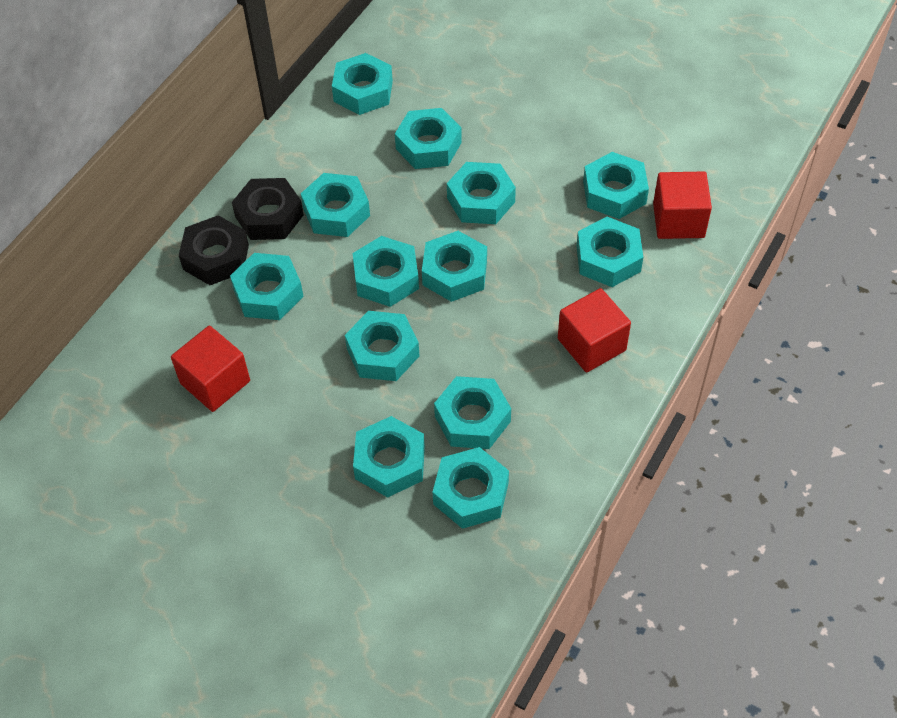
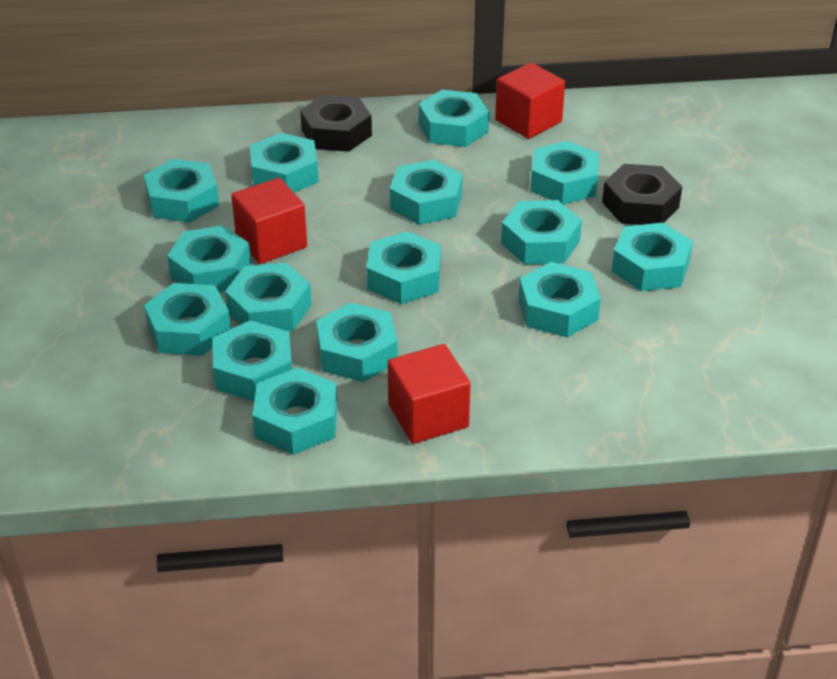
turquoise nut: [230,253,304,320] [301,173,370,237] [332,53,393,115] [345,311,419,381] [353,236,419,307] [353,416,425,498] [395,108,462,169] [422,231,487,302] [433,447,509,529] [434,376,511,449] [447,162,516,224] [576,217,643,287] [583,152,649,219] = 13 -> [144,159,219,223] [144,283,231,356] [167,226,251,292] [212,320,292,401] [225,263,312,331] [250,133,319,193] [252,367,338,455] [316,303,398,382] [367,231,441,304] [390,160,463,225] [419,90,489,147] [501,200,582,264] [518,262,601,337] [530,141,599,204] [612,223,693,291] = 15

